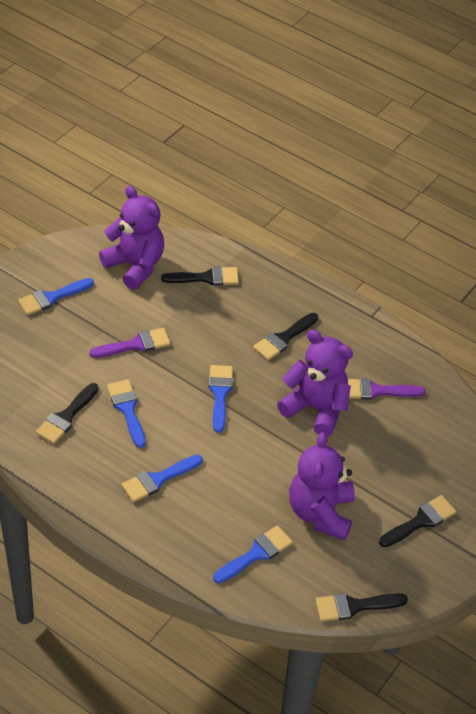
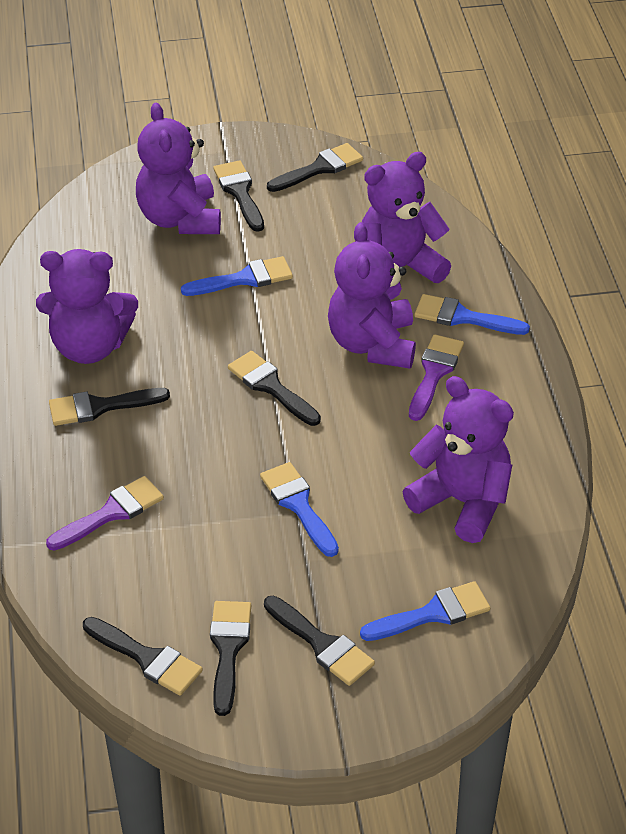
black brush: [36,383,99,444] [161,266,239,286] [253,313,318,360] [315,593,408,622] [379,495,456,547] = 5 -> [49,388,170,426] [83,617,203,696] [210,601,251,716] [213,160,264,232] [228,351,321,426] [264,596,375,686] [267,143,363,192] = 7
blue brush: [18,278,94,315] [107,379,146,448] [121,455,203,502] [209,365,233,433] [213,525,293,583] = 5 -> [181,256,293,296] [260,462,339,557] [360,581,490,641] [415,294,530,335] = 4
purple teddy bear: [99,186,164,290] [277,330,353,436] [289,432,355,541] = 3 -> [36,249,138,364] [136,102,221,234] [328,222,416,369] [362,152,451,300] [403,376,514,543] = 5

